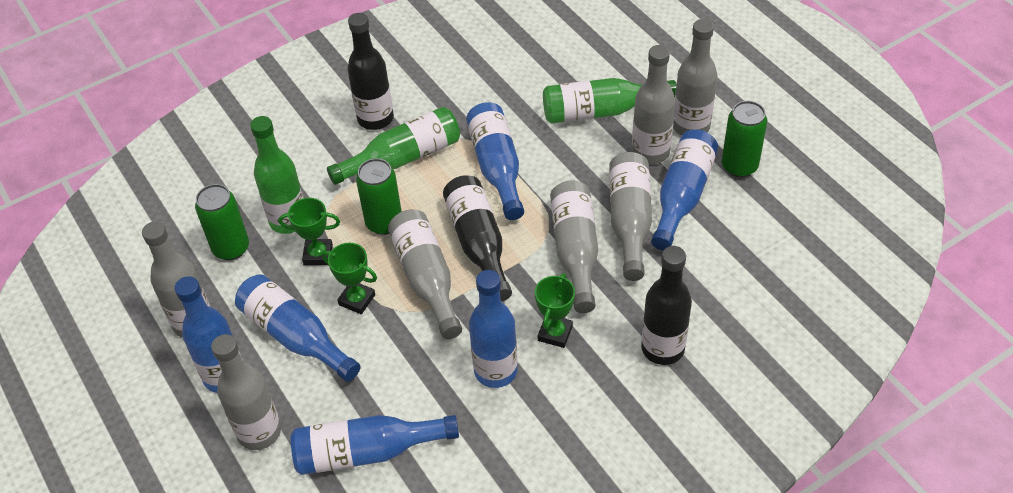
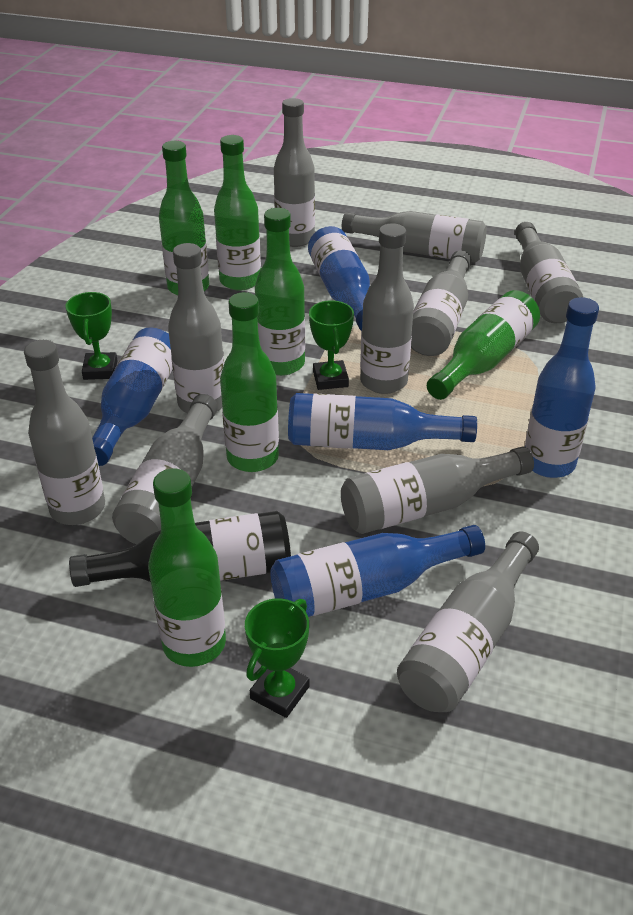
black bottle: [347,13,394,130] [443,175,512,302] [641,246,692,365] = 3 -> [69,511,291,587] = 1
blue bottle: [174,276,243,393] [235,274,361,382] [291,415,459,475] [466,102,524,220] [469,270,518,388] [651,130,718,250] = 6 -> [92,327,173,466] [270,525,485,617] [288,393,477,450] [308,226,370,331] [525,297,599,478] = 5
green bottle: [250,116,304,234] [327,107,460,185] [543,78,677,124] = 3 -> [148,468,226,667] [159,141,209,296] [214,135,261,291] [220,292,279,472] [255,208,305,376] [427,290,540,400] = 6
green can: [195,184,249,260] [356,158,402,235] [722,101,767,177] = 3 -> none = 0
grey bottle: [142,221,210,338] [211,334,281,450] [388,210,462,339] [550,180,598,313] [609,152,652,281] [632,45,675,164] [673,19,717,136] = 7 -> [24,340,105,525] [112,394,218,544] [168,243,224,413] [274,98,315,247] [341,446,534,534] [342,211,487,263] [360,223,414,394] [397,531,539,712] [411,250,472,356] [515,222,584,323] = 10

